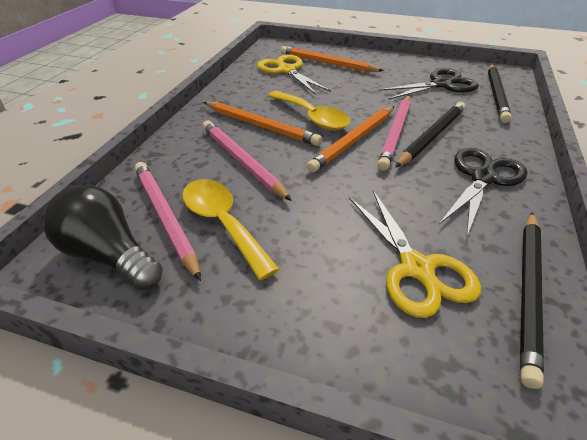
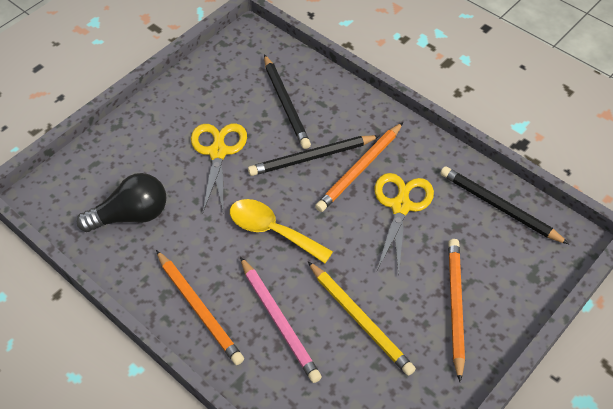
black scissors: [378,68,479,100] [439,148,527,236] = 2 -> none = 0
pink pencil: [135,162,201,281] [202,121,292,201] [377,95,411,171] = 3 -> [240,257,322,383] = 1
yellow pencil: none = 0 -> [308,261,416,376] = 1
yellow spoon: [182,179,279,280] [268,91,350,130] = 2 -> [230,199,333,263] = 1

